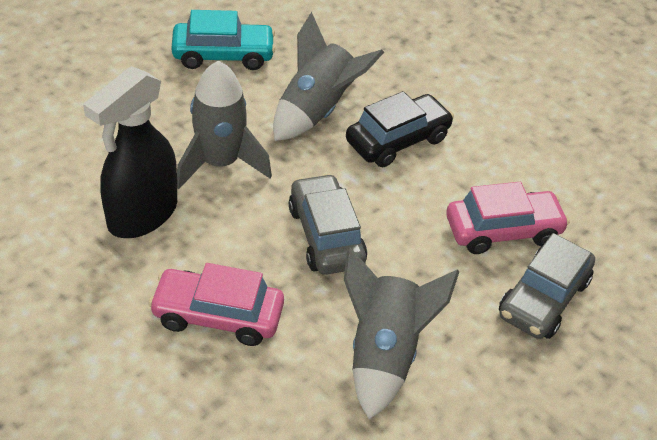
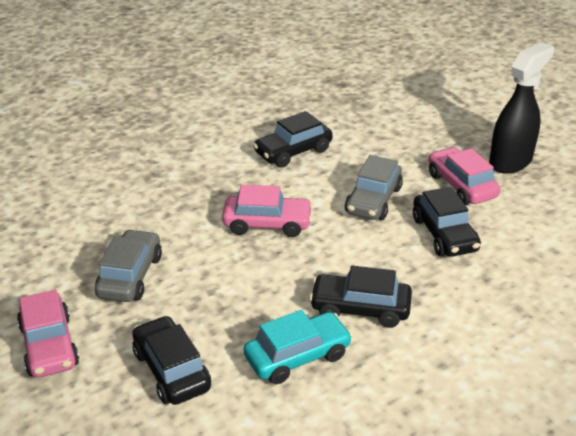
black car: [346,91,454,167] = 1 -> [132,315,211,405] [253,111,333,168] [309,266,412,328] [413,187,481,257] = 4
grey rocket: [177,61,272,189] [273,12,384,141] [344,247,460,419] = 3 -> none = 0
pink car: [148,263,284,346] [446,182,570,254] = 2 -> [17,290,79,378] [222,185,313,237] [429,147,500,205] = 3

